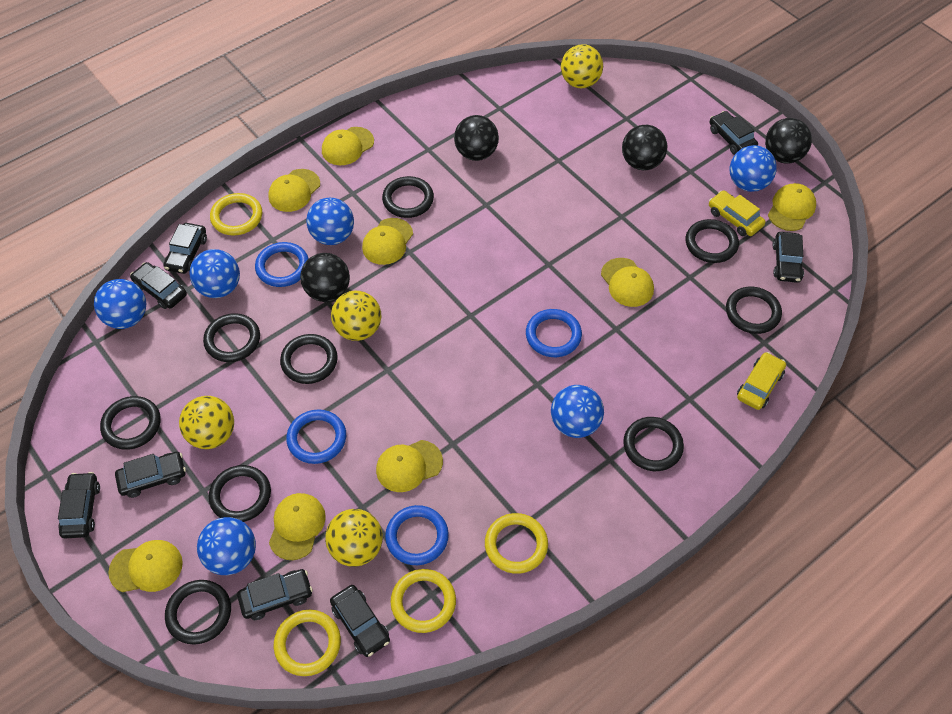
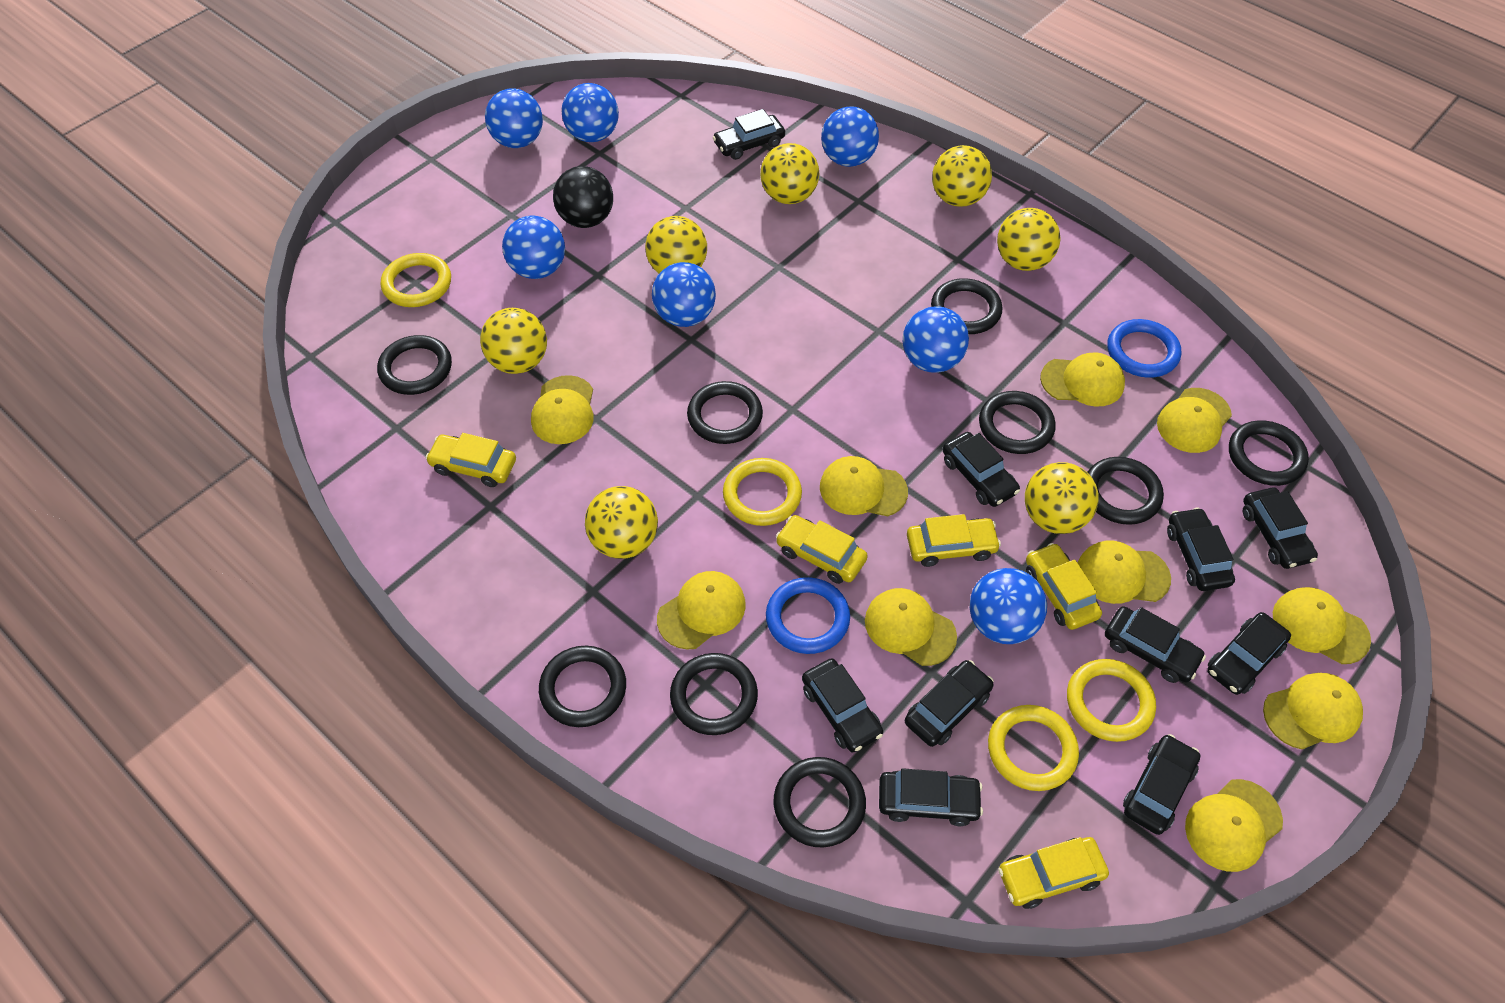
black ball: [300,253,350,302] [454,115,499,161] [622,125,667,170] [765,118,812,164] = 4 -> [553,166,613,228] = 1
black car: [58,472,100,538] [115,452,186,498] [130,262,187,309] [163,223,207,274] [237,569,313,620] [330,585,390,657] [710,111,758,155] [772,232,804,283] = 8 -> [713,109,785,160] [802,658,883,752] [879,768,983,826] [905,660,994,747] [943,432,1020,507] [1105,606,1206,683] [1123,734,1200,835] [1167,507,1235,591] [1207,612,1291,695] [1243,488,1318,569] = 10
blue ball: [94,279,146,329] [189,249,240,298] [197,517,256,575] [306,198,354,245] [551,385,604,438] [730,145,777,192] = 6 -> [485,88,543,148] [502,216,565,279] [562,83,619,142] [652,262,716,327] [821,106,879,167] [903,306,969,373] [970,568,1047,644] = 7
blue ring: [255,242,309,287] [286,410,346,464] [385,505,449,565] [526,309,582,357] = 4 -> [766,577,850,654] [1107,319,1181,378] = 2
yellow ball: [179,396,234,449] [325,509,383,567] [331,291,381,341] [561,44,603,88] = 4 -> [480,308,547,374] [585,486,658,559] [645,216,707,273] [760,143,819,204] [932,145,992,207] [997,208,1061,271] [1025,462,1098,534] = 7
yellow cap: [108,540,183,592] [268,169,320,212] [269,493,326,560] [322,127,374,165] [362,218,413,265] [376,440,443,492] [601,258,654,307] [768,183,816,231] = 8 -> [531,375,593,444] [657,571,746,649] [820,456,908,516] [865,588,957,666] [1040,352,1125,407] [1078,540,1171,604] [1157,388,1232,453] [1185,779,1283,872] [1263,673,1363,749] [1273,587,1371,664] = 10
yellow car: [709,191,766,236] [737,352,786,410] = 2 -> [425,433,516,487] [776,515,868,584] [907,514,1001,567] [998,837,1109,909] [1026,543,1102,630] = 5

